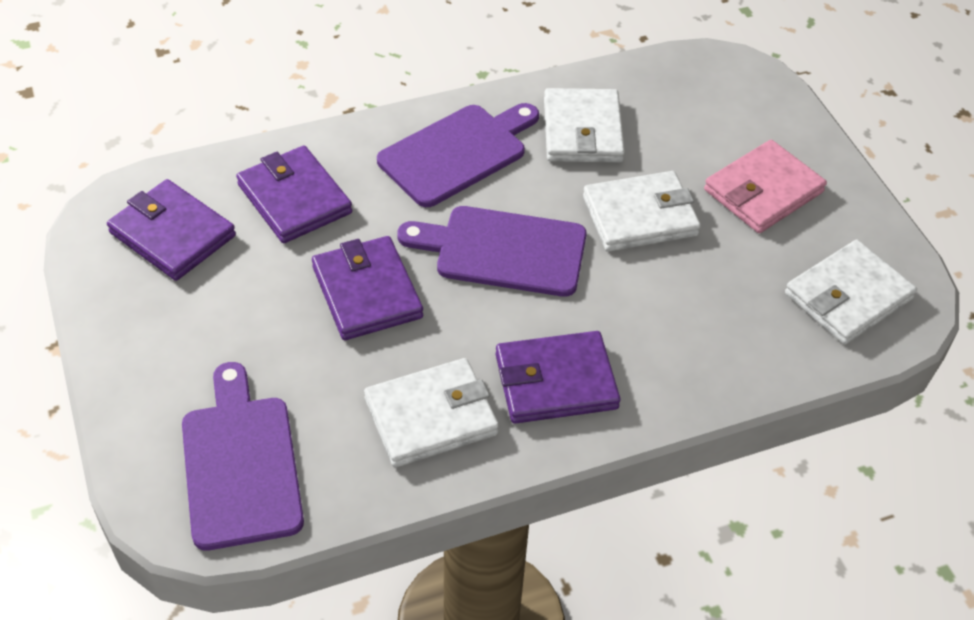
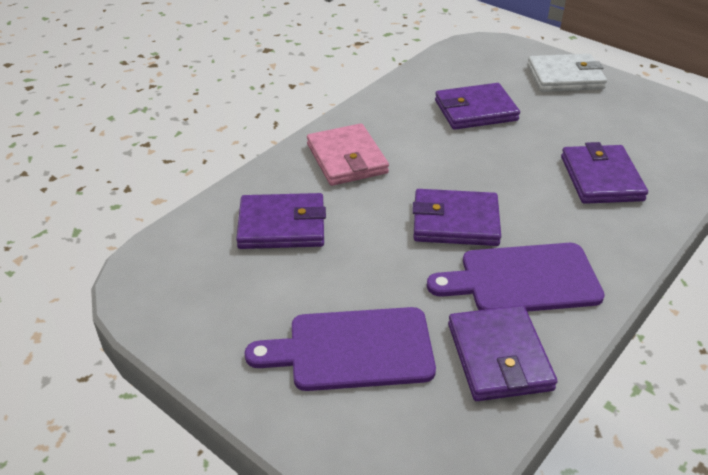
purple cutting board: [182,362,304,551] [377,103,539,207] [397,206,587,297] = 3 -> [245,307,436,391] [427,243,605,312] = 2
purple wallet: [107,179,236,281] [236,146,352,243] [312,236,423,340] [496,331,621,424] = 4 -> [236,193,326,249] [412,189,501,246] [435,83,520,130] [448,305,557,401] [561,142,648,204] = 5
white wallet: [364,358,499,467] [544,88,625,162] [583,171,701,252] [785,240,917,345] = 4 -> [527,54,607,92] = 1

